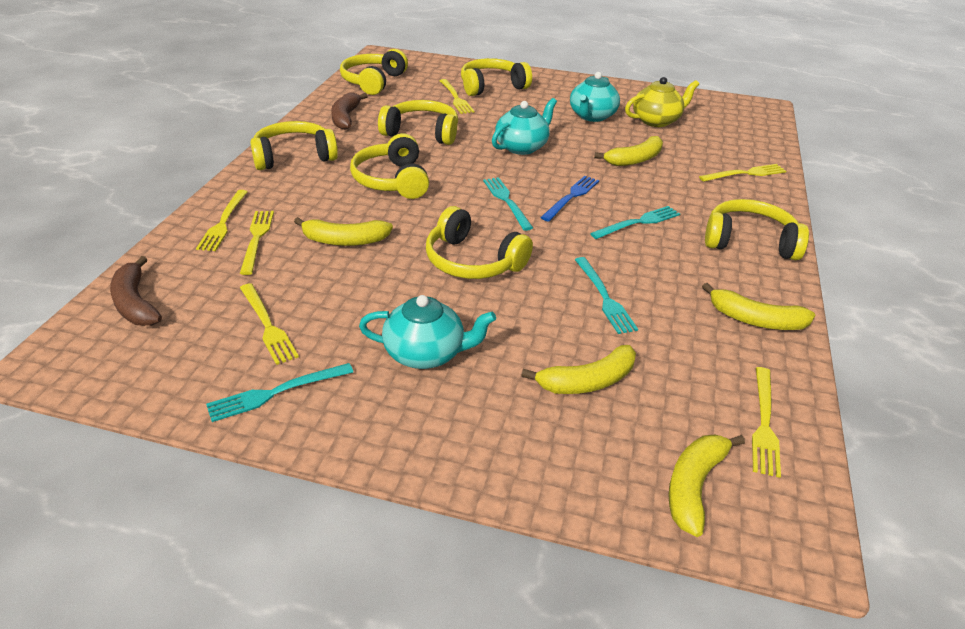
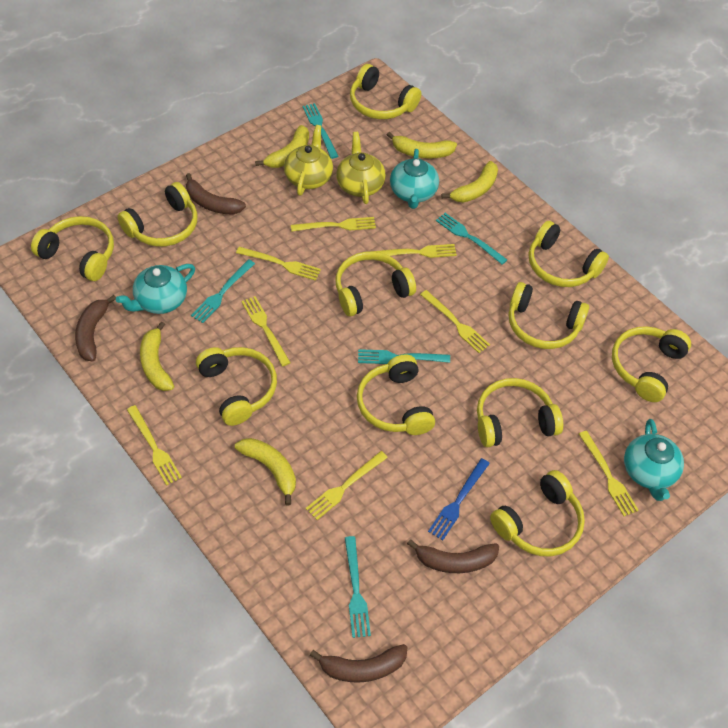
brown banana: [110,256,162,326] [331,92,368,130] = 2 -> [75,295,116,362] [186,173,246,215] [310,644,408,683] [407,539,499,573] = 4
turquoise fork: [206,363,353,422] [483,177,533,231] [575,257,638,334] [590,206,680,239] = 4 -> [191,259,255,323] [302,103,338,159] [345,536,371,638] [358,349,450,364] [436,213,507,265] = 5
yellow fork: [196,190,248,251] [240,211,274,275] [240,283,299,365] [439,79,474,114] [699,164,786,182] [752,367,781,478] = 6 -> [127,405,182,486] [236,247,321,281] [241,296,291,366] [291,217,376,232] [306,451,388,520] [370,244,457,258] [420,290,490,353] [579,431,639,516] = 8
yellow headphones: [250,121,338,170] [340,49,408,95] [350,133,429,199] [378,100,458,145] [426,206,533,279] [461,58,532,96] [705,199,809,260] = 7 -> [31,216,114,281] [117,182,198,247] [196,347,277,426] [336,252,416,316] [350,64,421,119] [357,354,435,435] [477,378,563,447] [490,470,585,556] [509,282,589,349] [529,221,609,287] [612,326,691,402] = 11
yellow teapot: [625,77,699,127] = 1 -> [284,125,333,196] [336,132,386,204] = 2

